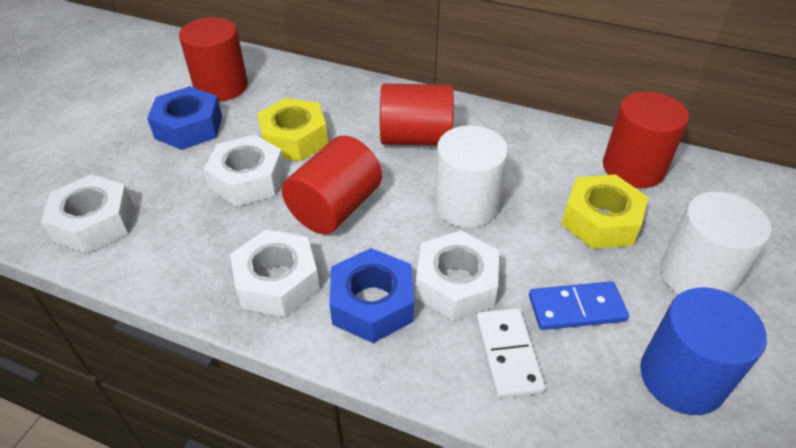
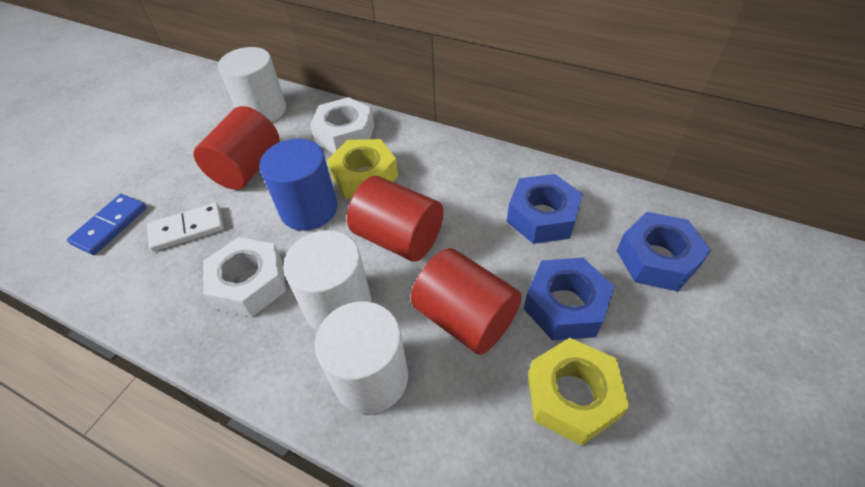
blue nut: [147,86,222,150] [329,248,414,343] = 2 -> [507,174,583,244] [524,258,615,340] [617,212,711,292] = 3
red cylinder: [179,17,248,101] [282,136,382,234] [380,84,454,146] [603,91,689,188] = 4 -> [194,106,280,190] [347,176,443,262] [411,248,522,355] = 3
white cylinder: [434,125,508,228] [660,191,772,295] = 2 -> [218,47,286,122] [283,230,371,331] [315,301,408,414] = 3
white nut: [41,174,134,254] [204,135,285,207] [230,230,320,317] [415,230,499,321] = 4 -> [203,237,286,317] [310,97,374,153] = 2

